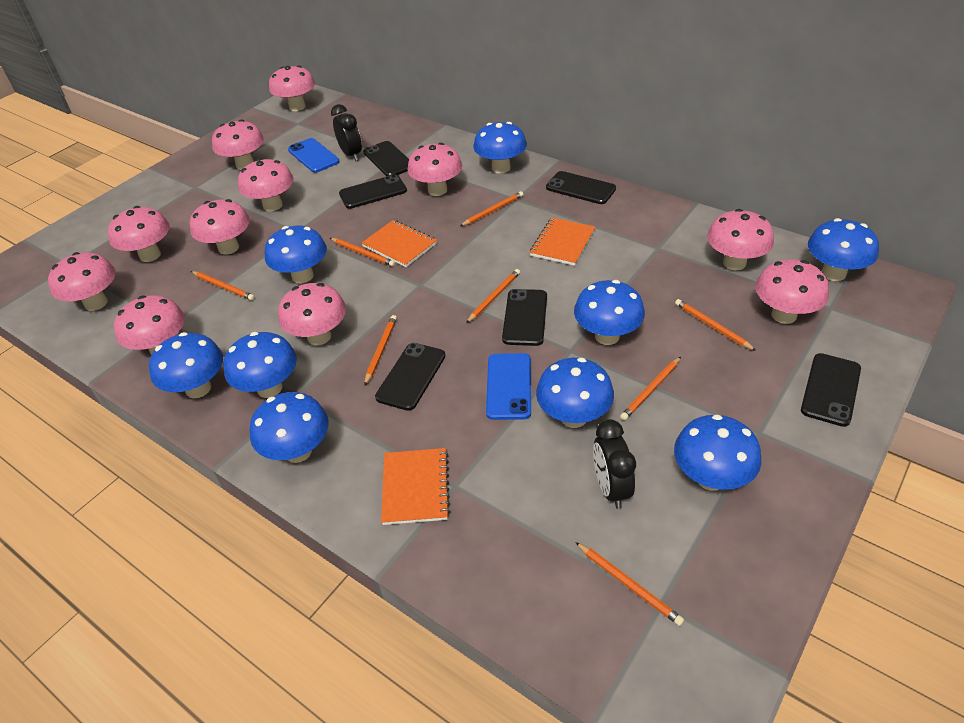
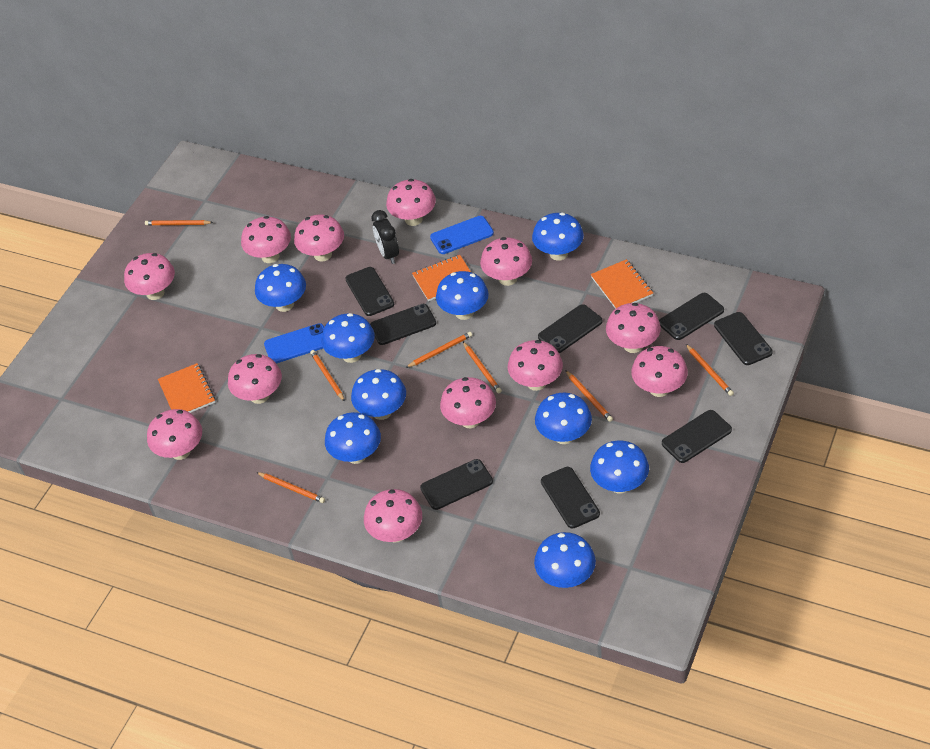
black clock: [331,104,362,161] [593,419,636,509] = 2 -> [371,210,399,264] = 1
black phone: [339,174,407,209] [363,141,409,176] [375,343,445,411] [502,289,547,346] [546,171,616,204] [801,353,861,427] = 6 -> [345,267,394,316] [370,304,436,345] [420,459,493,510] [538,304,602,353] [541,467,600,528] [659,293,724,340] [662,410,732,463] [714,312,773,365] = 8
orange pencil: [191,271,255,300] [330,238,395,267] [364,315,397,386] [460,191,524,226] [466,269,520,323] [575,542,684,626] [620,357,681,420] [675,299,756,351] = 8 -> [145,220,213,225] [256,472,325,503] [310,350,345,402] [406,332,472,368] [463,342,502,393] [565,370,613,422] [686,344,734,396] = 7
pink mushroom: [48,252,116,311] [108,206,170,262] [114,295,185,355] [190,199,250,255] [212,120,264,170] [238,159,293,211] [269,65,315,111] [278,283,346,345] [407,143,462,196] [707,209,774,270] [755,259,829,324] = 11 -> [124,253,175,300] [147,409,202,460] [228,354,282,404] [241,216,291,263] [294,214,344,262] [364,489,422,543] [386,179,436,226] [440,377,496,428] [480,237,532,286] [508,340,563,391] [606,303,661,353] [631,346,688,397] = 12

